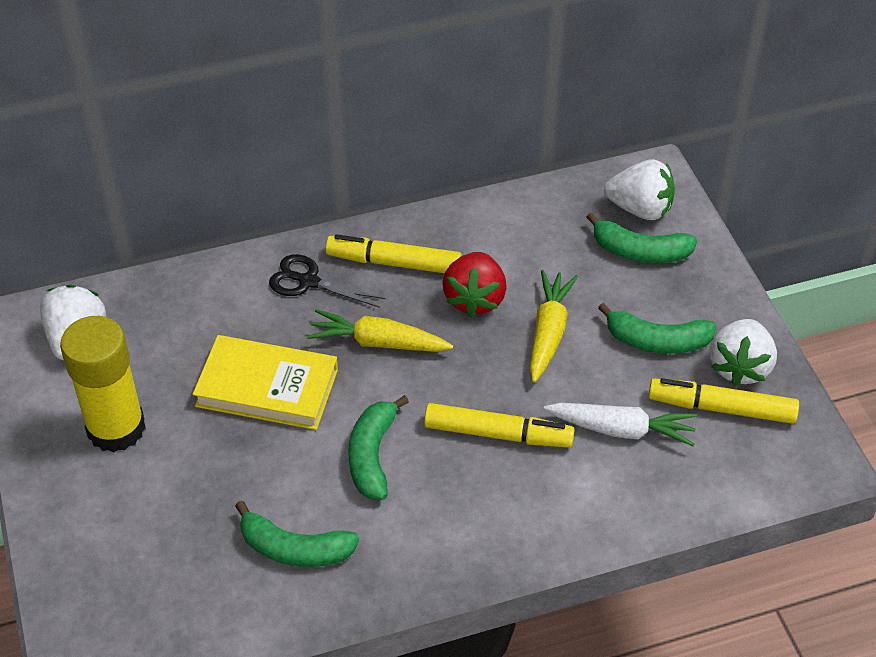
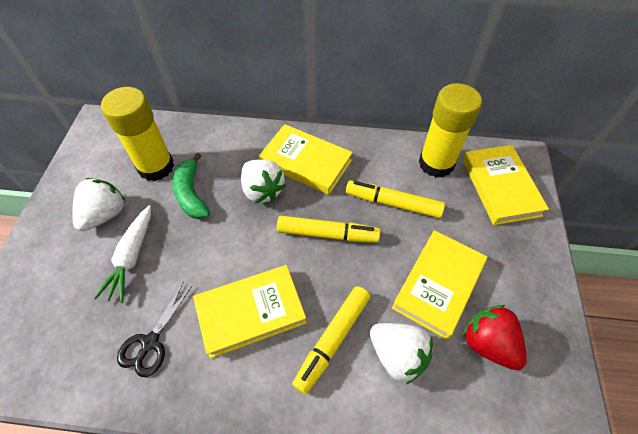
green banana: [235,501,359,567] [348,395,409,500] [586,213,697,263] [598,303,716,354] = 4 -> [173,153,210,219] = 1
yellow book: [193,335,338,430] = 1 -> [193,265,307,358] [259,124,353,195] [392,230,487,340] [462,145,549,225] = 4
yellow carrot: [307,309,453,352] [530,270,578,383] = 2 -> none = 0
yellow glue stick: [60,316,146,453] = 1 -> [101,87,174,181] [419,83,482,178] = 2

